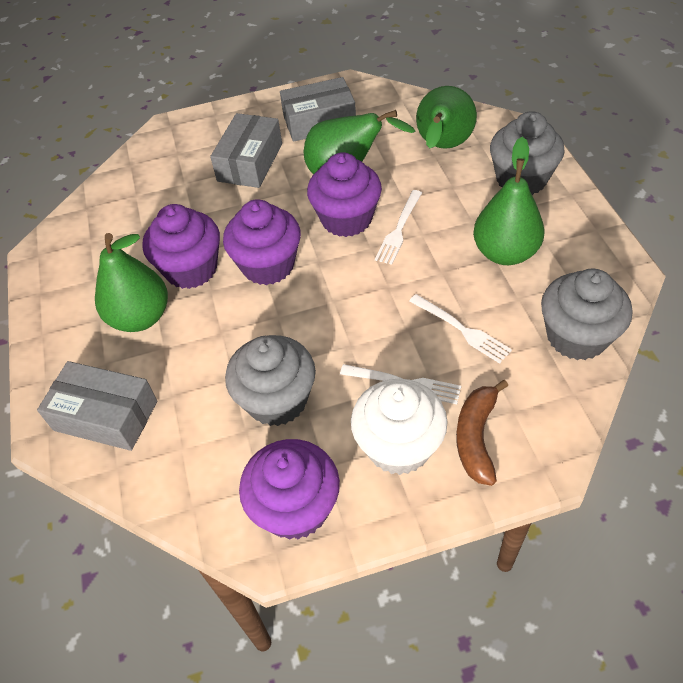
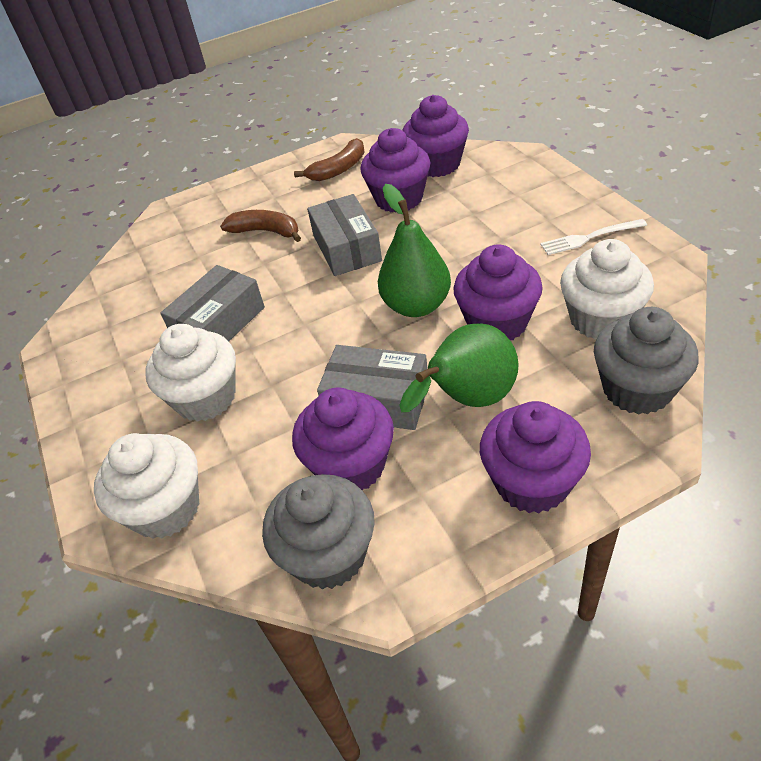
brown banana: [456,380,508,486] = 1 -> [220,210,301,242] [294,138,364,181] = 2
green pear: [95,233,168,332] [304,110,415,174] [416,86,477,149] [473,137,544,265] = 4 -> [378,184,451,317] [399,323,519,412] = 2
grey cupcake: [225,335,316,426] [490,111,565,195] [541,269,632,360] = 3 -> [262,474,375,589] [594,307,699,415] = 2
purple cupcake: [142,204,220,289] [223,199,301,285] [239,439,340,540] [307,152,382,237] = 4 -> [292,388,394,490] [360,128,430,213] [402,95,469,177] [453,244,543,340] [480,401,591,513] = 5
white cupcake: [351,379,447,475] = 1 -> [94,433,199,539] [145,324,236,422] [560,239,654,340] = 3
white fork: [340,364,461,404] [375,190,422,265] [409,294,512,364] = 3 -> [540,219,647,255] = 1

